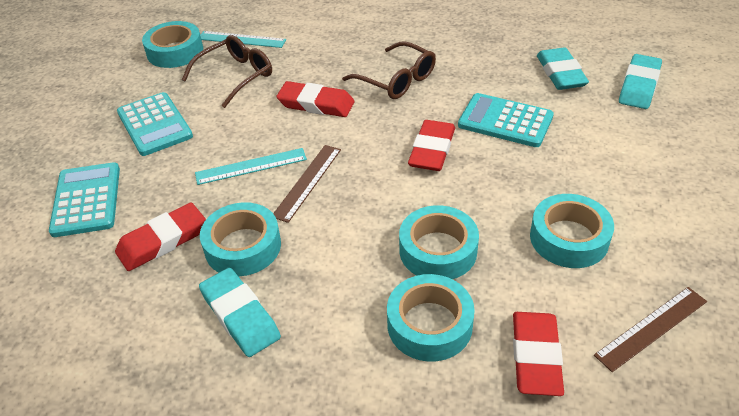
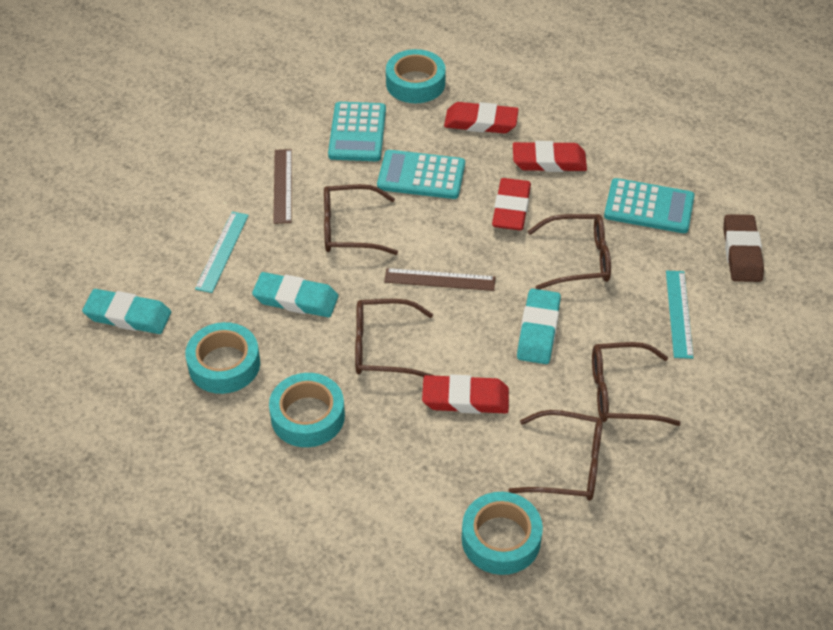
brown eraser: none = 0 -> [723,214,764,282] = 1
brown glasses: [182,35,272,108] [342,41,436,99] = 2 -> [324,184,398,255] [355,299,434,377] [508,410,603,501] [527,214,611,290] [592,342,681,426] = 5
turquoise tape: [142,21,203,68] [200,202,281,276] [387,274,475,362] [399,205,479,279] [530,194,614,268] = 5 -> [185,322,260,394] [269,373,345,447] [386,49,446,103] [462,492,543,575] = 4

